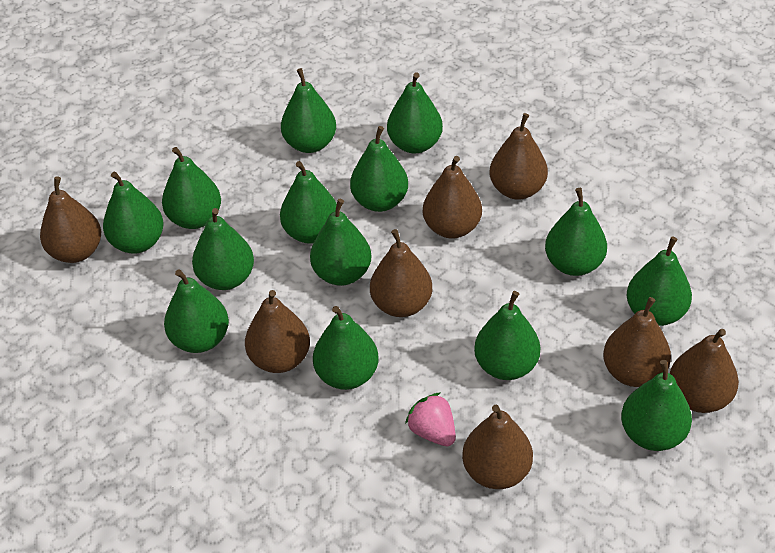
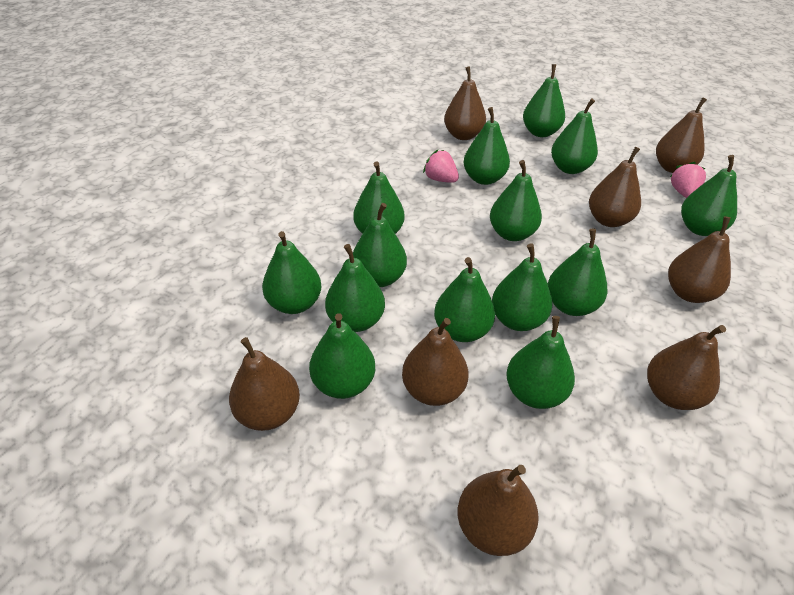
pink strawberry: [405,393,456,446] = 1 -> [423,150,459,183] [670,162,706,198] = 2

